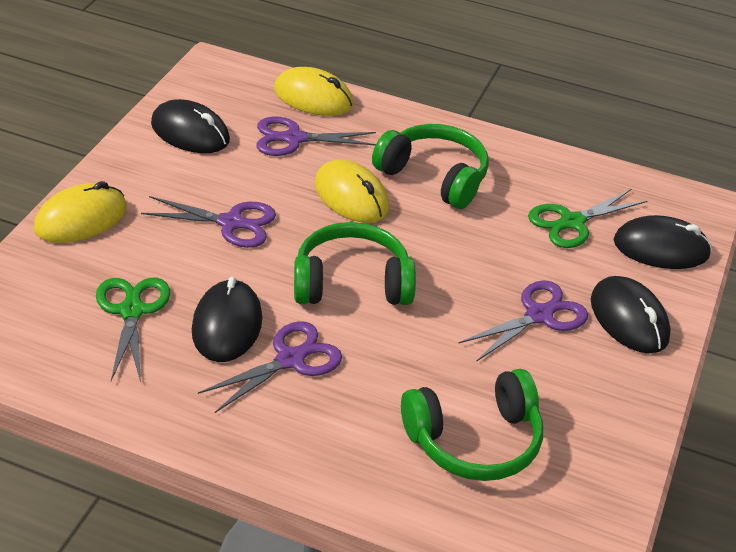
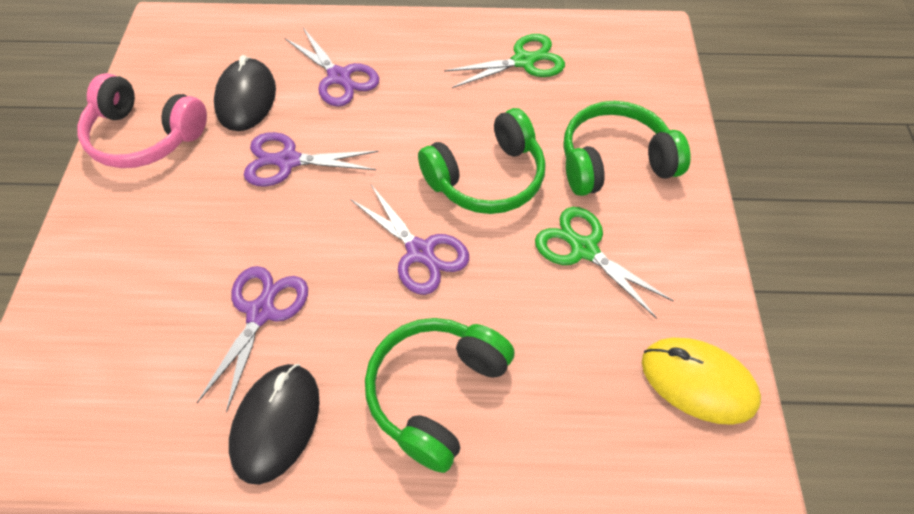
black mouse: [151,99,230,153] [192,277,262,362] [591,276,671,353] [614,215,712,269] = 4 -> [214,55,276,131] [229,364,320,485] = 2
pink headphones: none = 0 -> [77,73,207,168] = 1
yellow mouse: [34,181,127,243] [274,67,353,116] [315,160,389,223] = 3 -> [642,338,761,425] = 1

